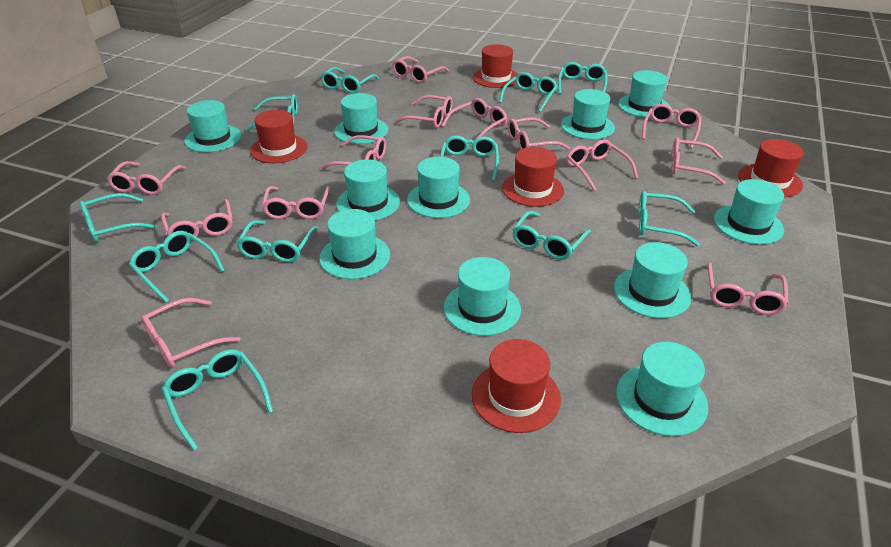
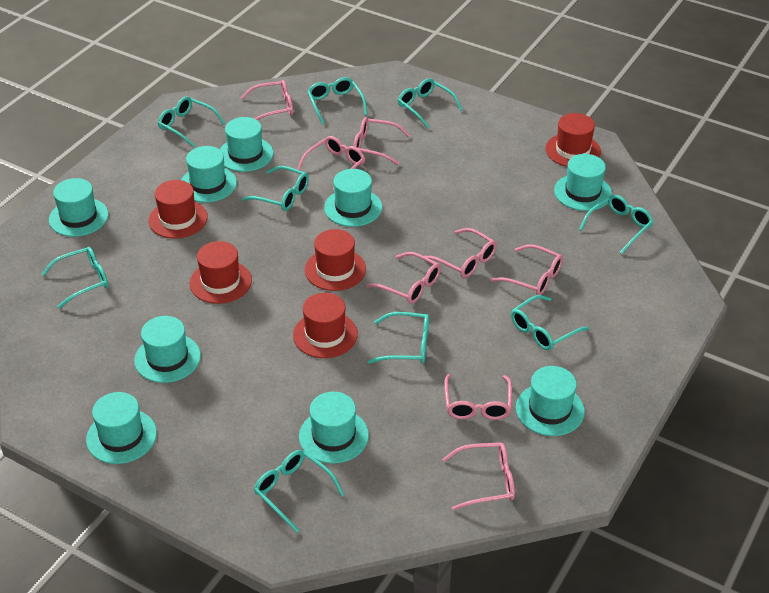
pink glasses: [107,161,186,195] [141,298,240,368] [161,199,232,241] [262,186,330,219] [321,135,386,170] [392,56,449,83] [394,95,453,128] [441,98,507,139] [508,117,570,150] [566,140,638,191] [642,104,702,148] [671,137,726,185] [707,262,788,315] = 13 -> [240,80,293,120] [297,136,365,189] [353,117,410,165] [366,252,441,304] [425,228,497,278] [442,442,515,510] [444,374,512,420] [491,245,563,295] = 8
turquoise glasses: [79,193,156,242] [129,231,225,303] [162,349,273,451] [236,220,319,262] [246,95,298,131] [320,67,379,94] [440,136,499,181] [499,72,558,112] [512,211,591,260] [558,62,608,94] [638,191,700,246] = 11 -> [41,247,109,309] [158,96,225,147] [242,166,309,211] [254,450,344,533] [307,77,367,125] [368,312,429,364] [398,78,463,128] [511,295,589,350] [579,194,654,254] = 9
turquoise hat: [184,100,241,152] [319,209,390,279] [334,93,388,144] [336,159,400,220] [407,157,470,218] [444,257,521,336] [561,89,615,139] [614,242,691,318] [616,342,708,436] [618,70,670,118] [714,179,784,245] = 11 -> [49,178,108,237] [86,392,157,464] [134,316,201,383] [181,146,237,202] [220,117,274,172] [299,392,369,464] [324,169,382,227] [516,366,585,436] [554,154,612,211] = 9

